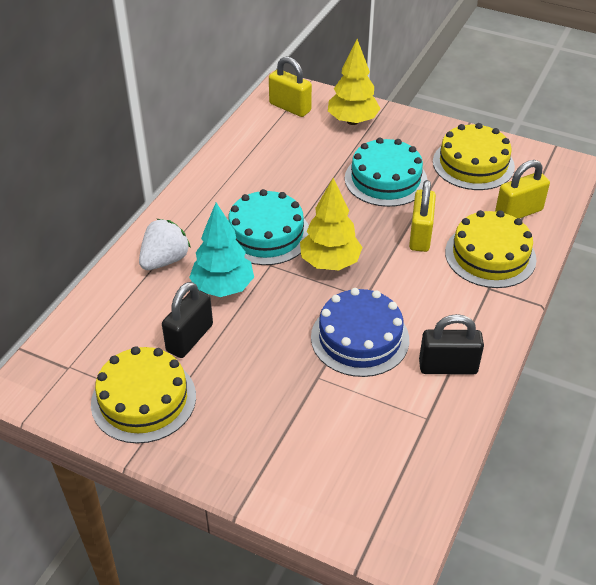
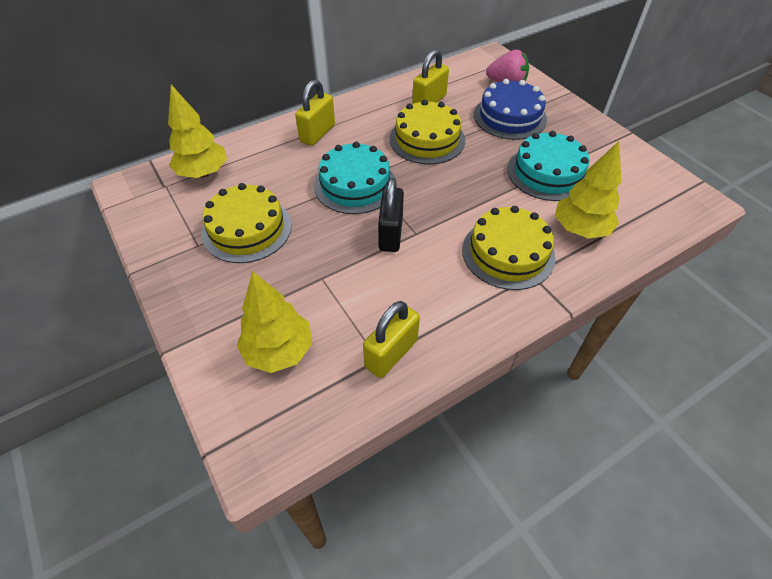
black padlock: [162,282,213,358] [419,314,484,375] = 2 -> [378,178,404,252] = 1
pink strawberry: none = 0 -> [486,50,529,82] = 1
turquoise tree: [189,203,254,297] = 1 -> none = 0
white strawberry: [139,219,191,270] = 1 -> none = 0
yellow tree: [300,178,363,270] [328,39,381,125] = 2 -> [168,85,227,178] [237,271,312,373] [555,141,621,239] = 3

